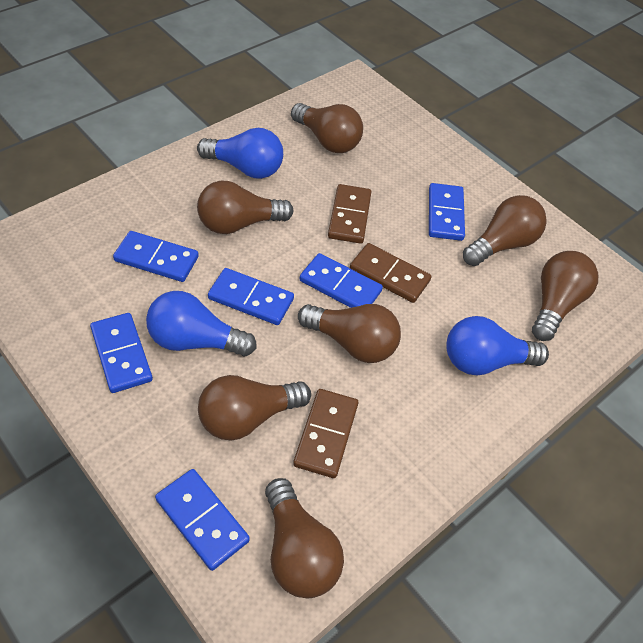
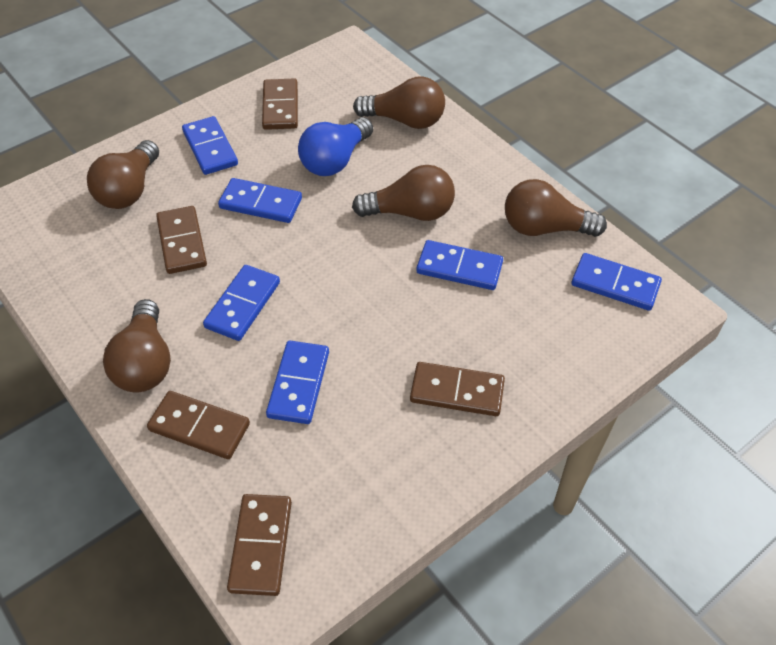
blue light bulb: [146,291,257,356] [197,128,283,179] [446,316,549,375] = 3 -> [298,117,373,176] = 1
brown domino: [293,389,358,478] [328,184,371,244] [350,243,432,303] = 3 -> [147,391,250,459] [156,206,207,274] [227,494,292,596] [262,78,298,130] [410,362,505,416] = 5
brown light bulb: [197,181,293,234] [198,375,311,440] [265,478,344,598] [291,103,363,153] [298,304,401,363] [463,195,547,266] [532,251,598,341] = 7 -> [87,140,159,209] [103,299,171,392] [352,165,455,221] [353,77,445,129] [505,179,607,237] = 5

